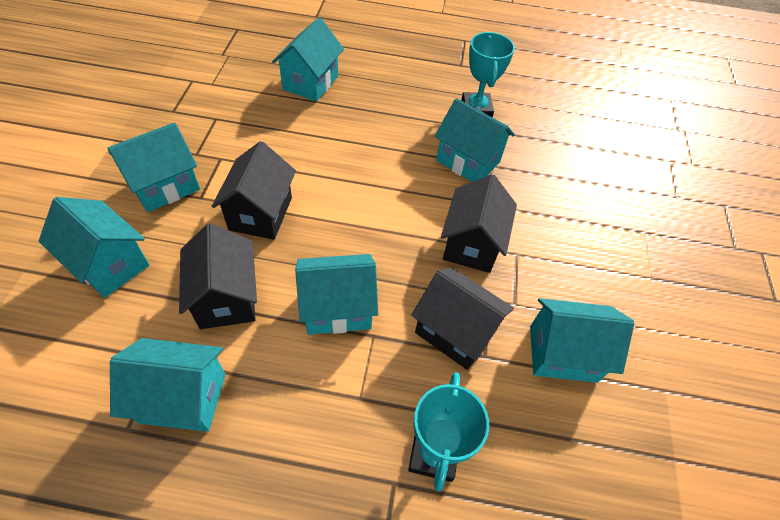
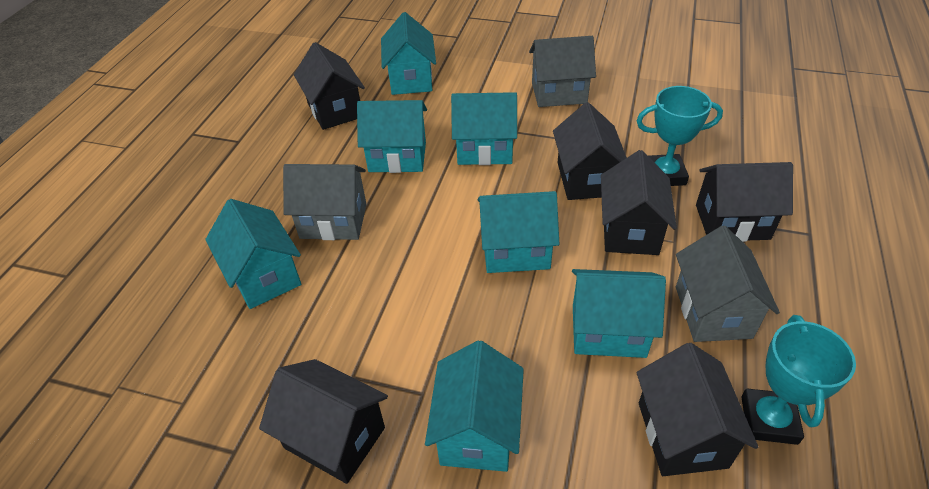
black house: [179,223,257,329] [212,141,296,240] [411,268,514,370] [441,174,517,273] = 4 -> [259,359,388,484] [294,42,365,130] [553,102,627,200] [601,150,677,255] [636,343,758,476] [696,162,793,242] = 6
grey house: none = 0 -> [283,164,367,240] [529,36,596,107] [676,226,780,342] = 3

